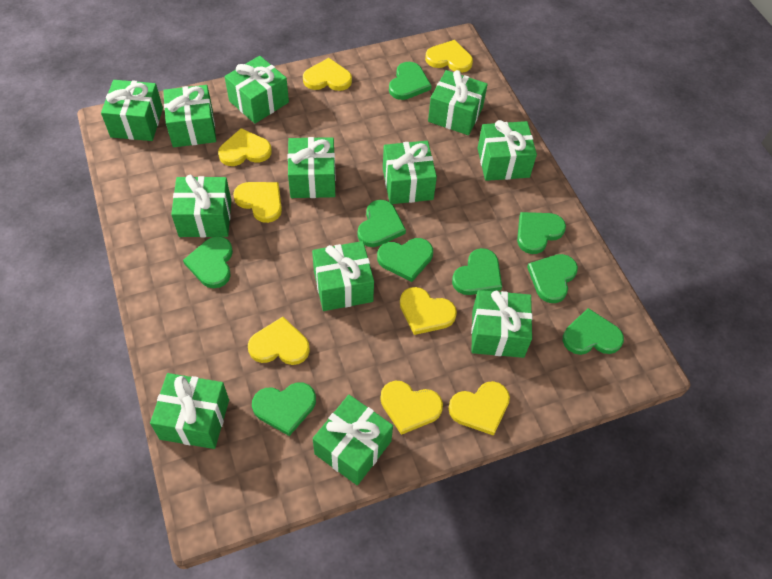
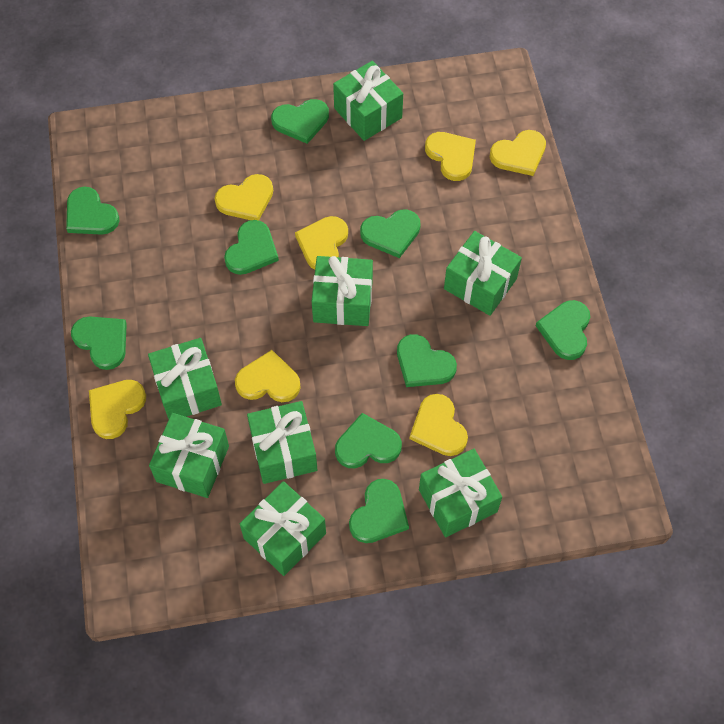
green gift: [101,80,163,141] [150,373,229,449] [163,85,216,147] [171,175,231,237] [225,56,289,124] [288,137,336,198] [312,241,374,311] [313,395,393,485] [383,141,437,204] [428,70,488,135] [471,290,533,358] [478,120,537,181] = 12 -> [148,338,222,419] [149,413,229,498] [240,481,326,576] [247,401,317,484] [312,256,373,326] [333,61,403,141] [419,449,502,537] [444,231,522,316] = 8
yellow heart: [218,128,272,166] [233,182,282,223] [248,317,310,365] [303,58,352,91] [380,381,443,435] [400,287,457,335] [425,40,473,73] [448,381,510,436] = 8 -> [89,380,146,439] [215,174,273,221] [235,350,301,402] [295,216,348,270] [410,394,468,456] [425,132,476,181] [490,130,546,176] = 7

